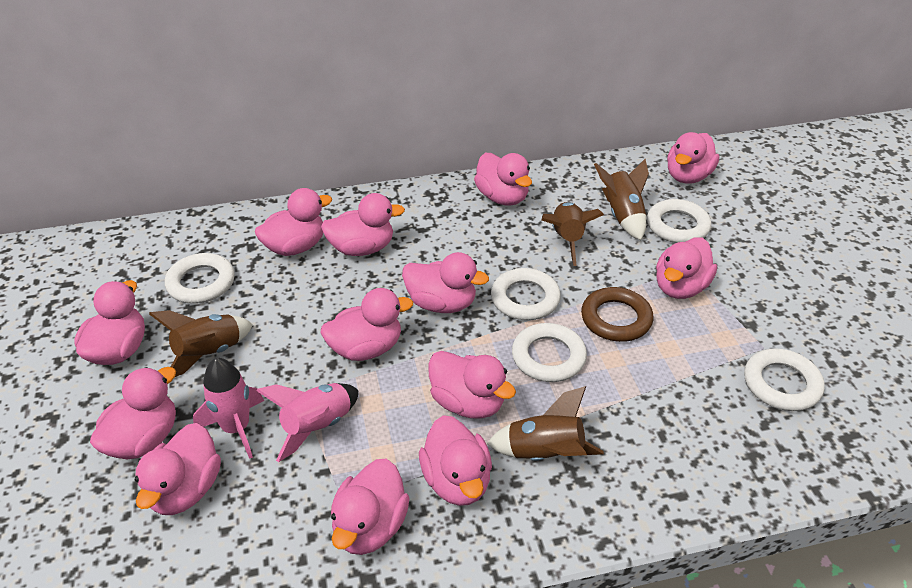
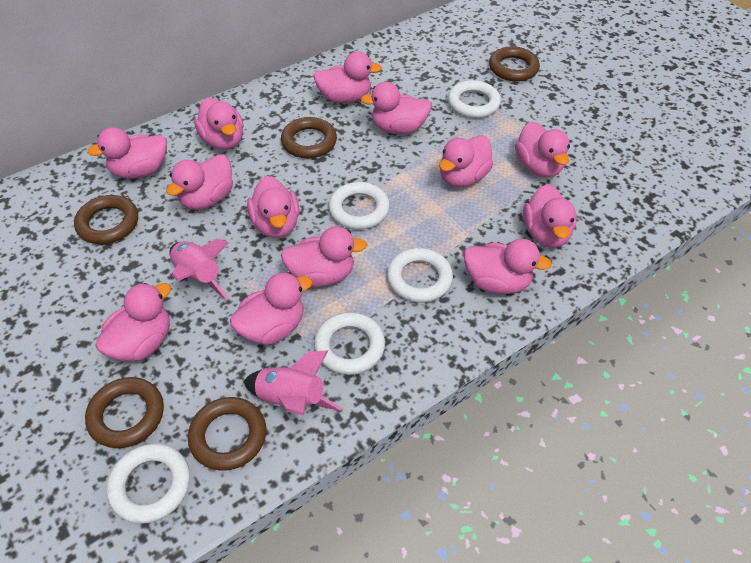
brown ring: [581,287,653,342] = 1 -> [74,195,138,244] [85,377,164,448] [188,397,266,471] [281,117,337,158] [489,46,540,82] = 5
brown rocket: [149,310,253,377] [487,386,604,461] [541,202,604,266] [594,159,649,240] = 4 -> none = 0

